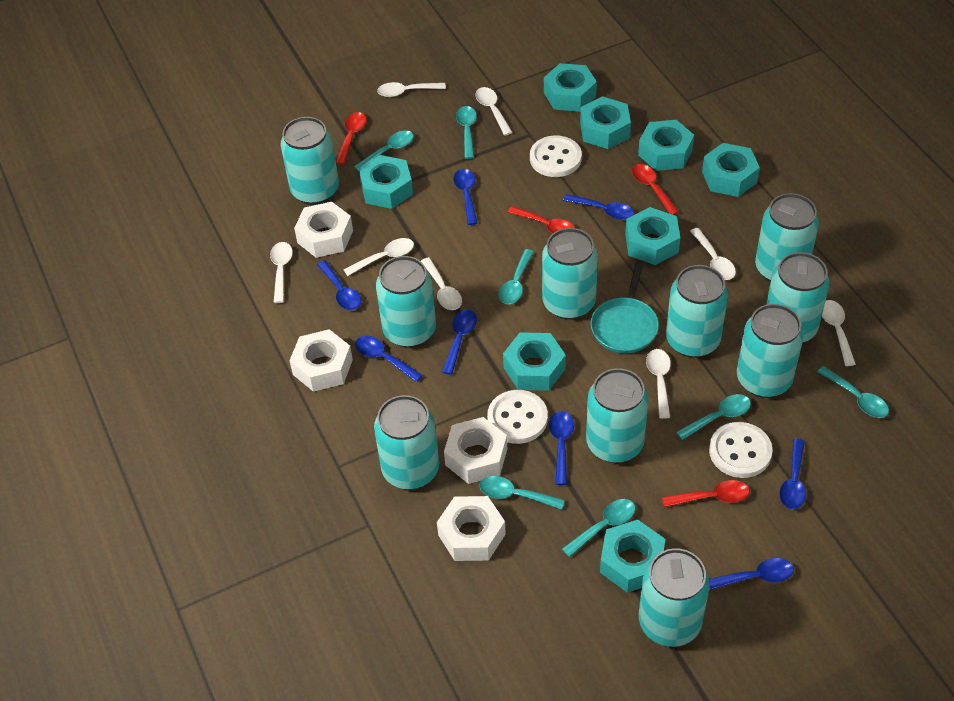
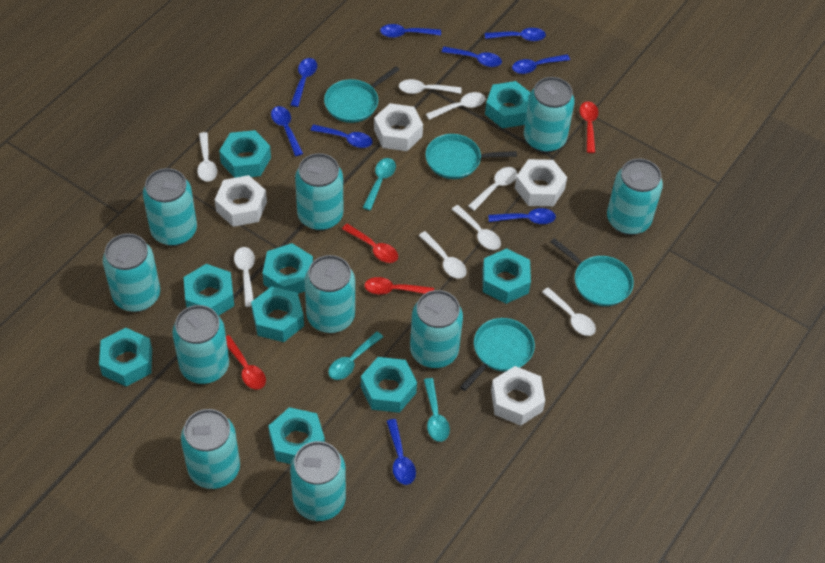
blue spoon: [317,260,361,310] [355,336,423,382] [442,309,477,375] [453,169,477,225] [549,411,574,485] [563,194,634,220] [709,558,794,590] [779,439,806,509] = 8 -> [271,106,303,156] [290,58,317,107] [310,124,373,148] [380,24,441,38] [386,419,416,485] [442,47,502,67] [485,28,546,41] [488,208,556,224] [512,54,570,74] = 9
turquoise nut: [359,155,413,209] [503,332,566,391] [544,63,597,112] [580,96,631,149] [600,520,665,593] [625,207,680,265] [638,120,694,171] [702,143,760,197] = 8 -> [99,328,152,387] [184,264,234,316] [219,130,271,178] [251,286,304,342] [263,243,313,294] [268,407,325,464] [361,357,417,413] [482,248,531,304] [485,81,530,128] = 9
turquoise pan: [591,263,659,353] = 1 -> [324,66,400,123] [425,134,517,179] [460,318,535,391] [551,238,634,306] = 4
turquoise spoon: [354,130,414,172] [456,106,477,159] [479,476,565,510] [499,249,534,304] [562,499,635,557] [676,394,751,440] [817,366,889,418] = 7 -> [328,332,383,380] [363,158,396,210] [424,378,450,442] = 3
white button: [487,390,548,444] [530,136,582,177] [709,422,773,478] = 3 -> none = 0

